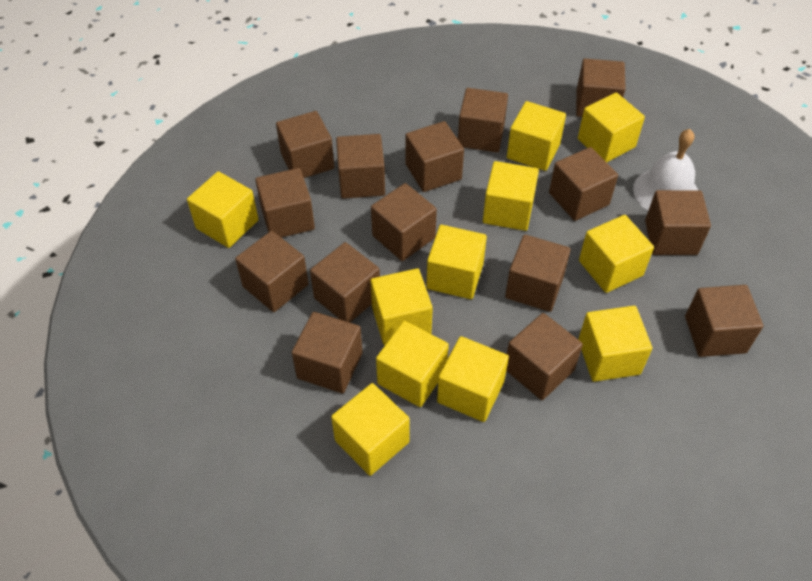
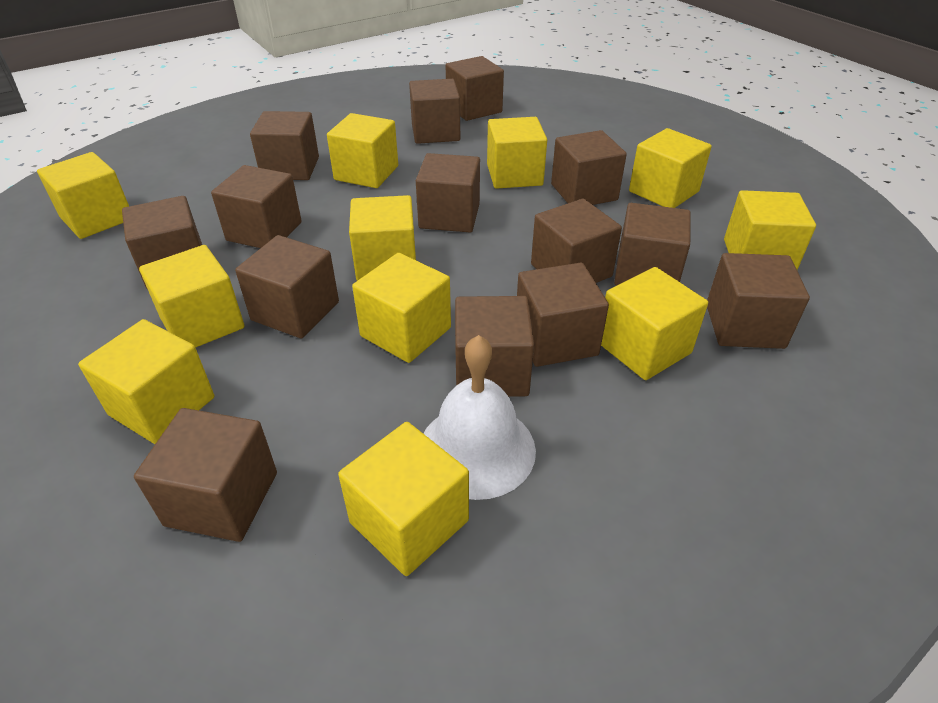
brown cube: [235,231,309,312] [255,168,315,238] [276,111,334,178] [292,312,363,393] [310,242,380,323] [336,134,385,199] [371,183,437,261] [405,121,464,192] [458,88,508,152] [505,235,571,312] [506,313,583,400] [549,147,618,221] [576,59,626,117] [645,190,711,255] [685,285,763,357] = 15 -> [122,196,202,288] [134,408,277,542] [211,165,302,248] [235,235,339,339] [250,111,319,180] [409,79,460,144] [416,153,480,232] [445,56,504,121] [455,296,534,397] [517,263,609,367] [531,199,622,283] [551,130,627,205] [614,203,691,286] [707,253,810,349] = 14

